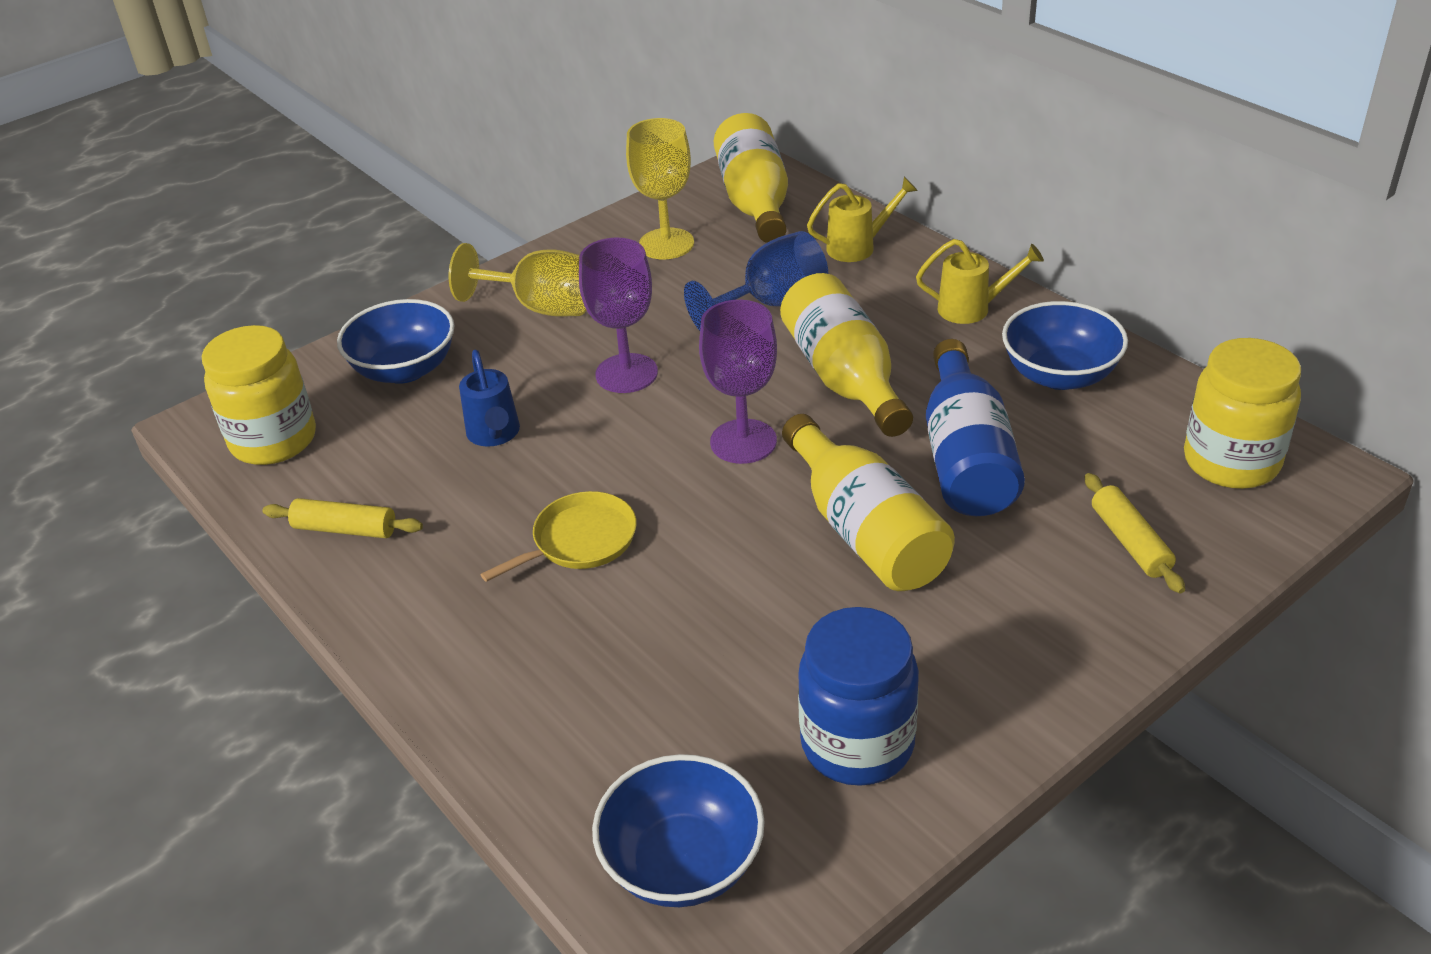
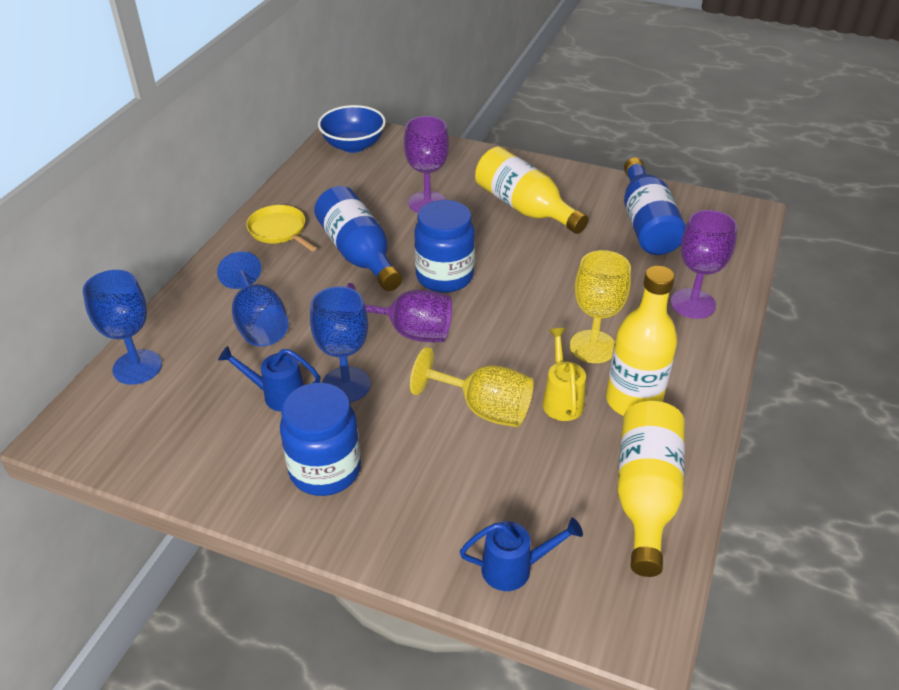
blue bottle: [926,339,1025,516] = 1 -> [314,186,402,291] [624,158,686,255] = 2
blue bowl: [337,299,455,384] [592,754,765,907] [1002,301,1128,390] = 3 -> [318,105,386,153] = 1
blue goblet: [684,231,828,331] = 1 -> [83,270,162,385] [217,251,289,347] [310,286,371,402] = 3
blue jar: [798,607,919,786] = 1 -> [280,383,361,496] [414,200,475,293] = 2
blue watering can: [459,349,520,447] = 1 -> [218,346,320,411] [460,518,583,591] = 2
purple goblet: [579,238,658,393] [699,300,777,464] = 2 -> [345,283,452,342] [404,116,449,213] [671,210,737,319] = 3
yellow jar: [202,325,316,465] [1184,338,1301,489] = 2 -> none = 0
yellow rolling pin: [262,498,423,538] [1085,473,1185,593] = 2 -> none = 0
yellow watering can: [807,177,918,262] [916,239,1044,324] = 2 -> [543,328,586,421] = 1

